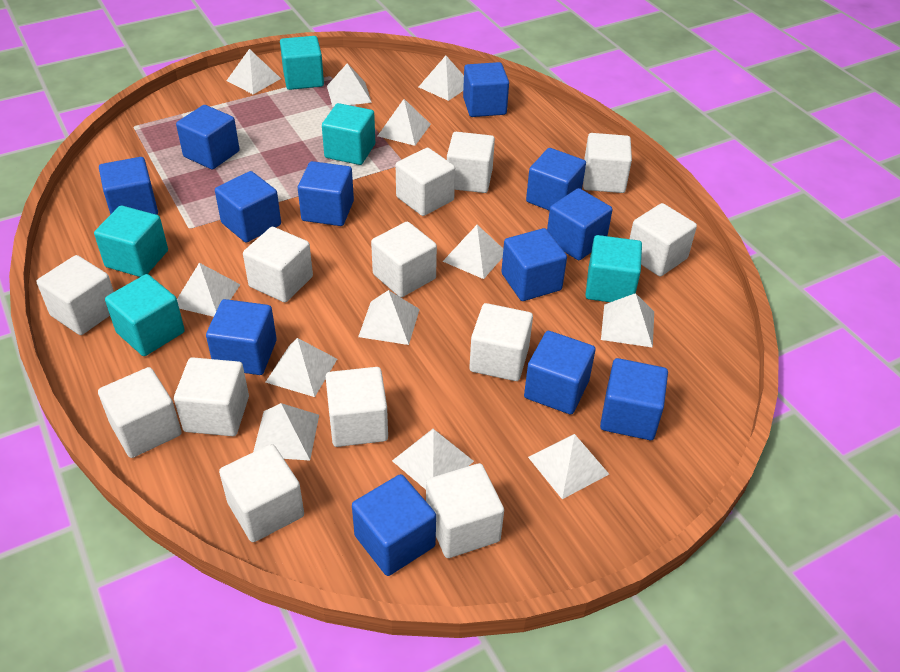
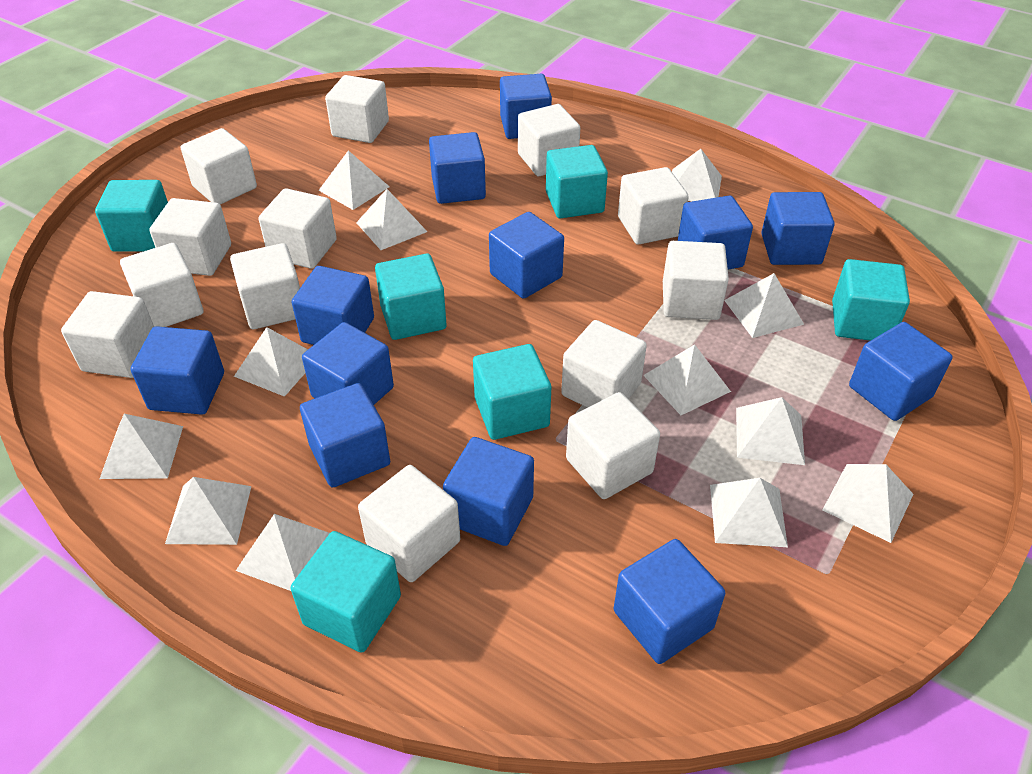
turquoise cube: [94,206,168,277] [105,274,185,356] [280,36,324,90] [322,103,375,165] [585,235,642,302] = 5 -> [95,180,168,252] [291,531,401,653] [375,254,447,340] [473,344,551,440] [546,145,608,218] [832,259,910,341] = 6

